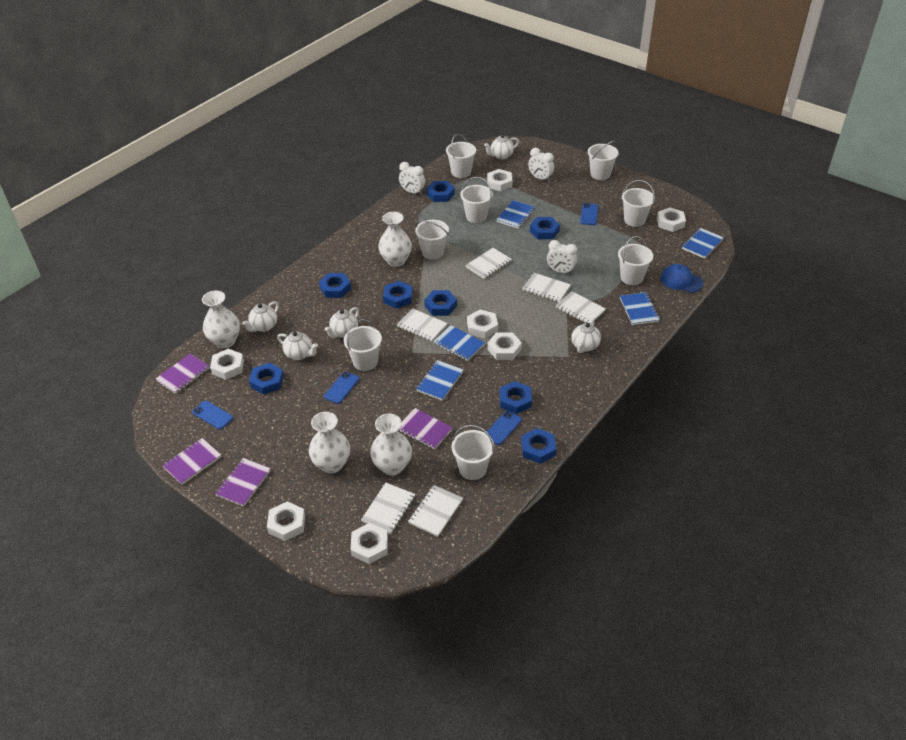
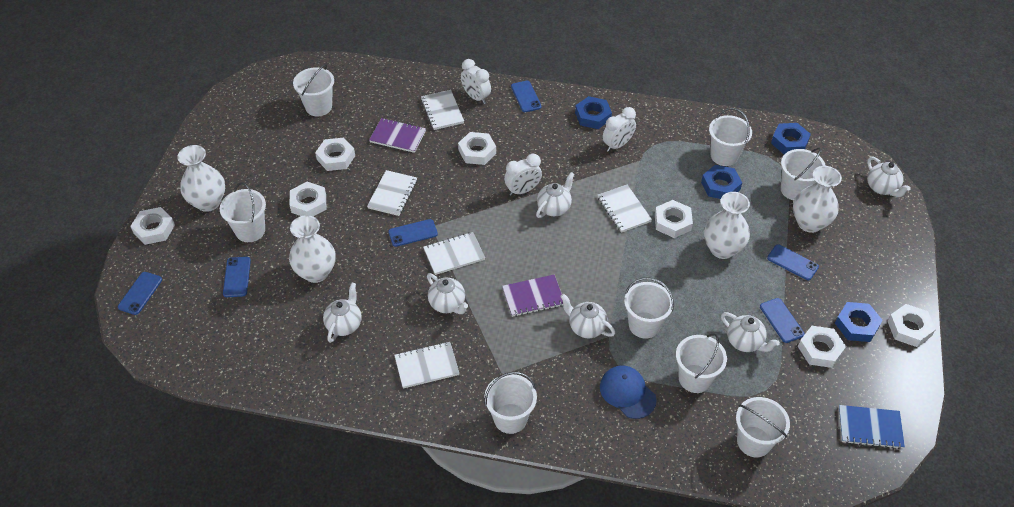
blue notebook: [416,360,464,401] [433,325,485,361] [496,200,535,229] [620,292,660,325] [682,228,724,259] = 5 -> [839,405,905,449] = 1
blue nut: [249,363,284,395] [319,273,351,298] [383,281,413,309] [424,290,457,316] [426,181,455,202] [500,381,532,414] [521,428,556,464] [530,217,560,239] = 8 -> [575,96,612,129] [701,165,742,199] [771,123,811,154] [835,302,883,342] = 4
blue phone: [192,401,233,430] [324,372,360,404] [487,411,522,445] [580,203,599,225] = 4 -> [118,272,162,315] [223,257,251,297] [388,219,438,247] [511,81,541,112] [760,298,804,343] [767,244,819,280] = 6
purple notebook: [156,354,209,394] [162,438,221,485] [215,458,271,507] [398,408,453,450] = 4 -> [369,118,426,153] [502,275,563,317] = 2
white notebook: [361,483,415,534] [397,308,448,342] [408,485,463,537] [465,248,512,279] [523,273,571,302] [555,291,606,323] = 6 -> [367,170,417,216] [394,342,459,389] [421,90,464,130] [423,232,485,275] [597,185,652,233] = 5
white teapot: [242,301,279,332] [277,331,318,360] [325,307,359,338] [484,134,519,159] [571,319,601,353] = 5 -> [323,283,362,343] [427,273,468,314] [536,172,574,218] [560,294,616,338] [721,312,780,352] [867,157,911,197] = 6

